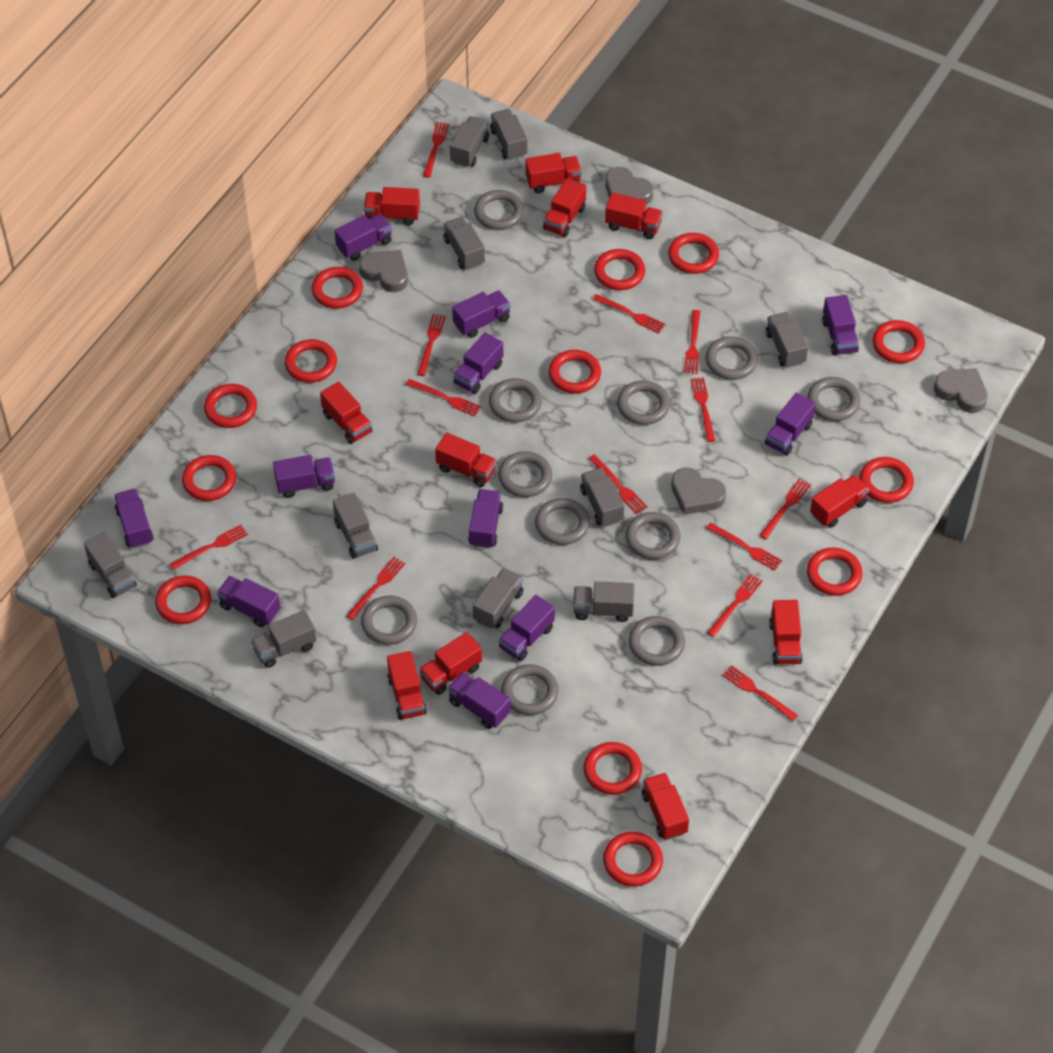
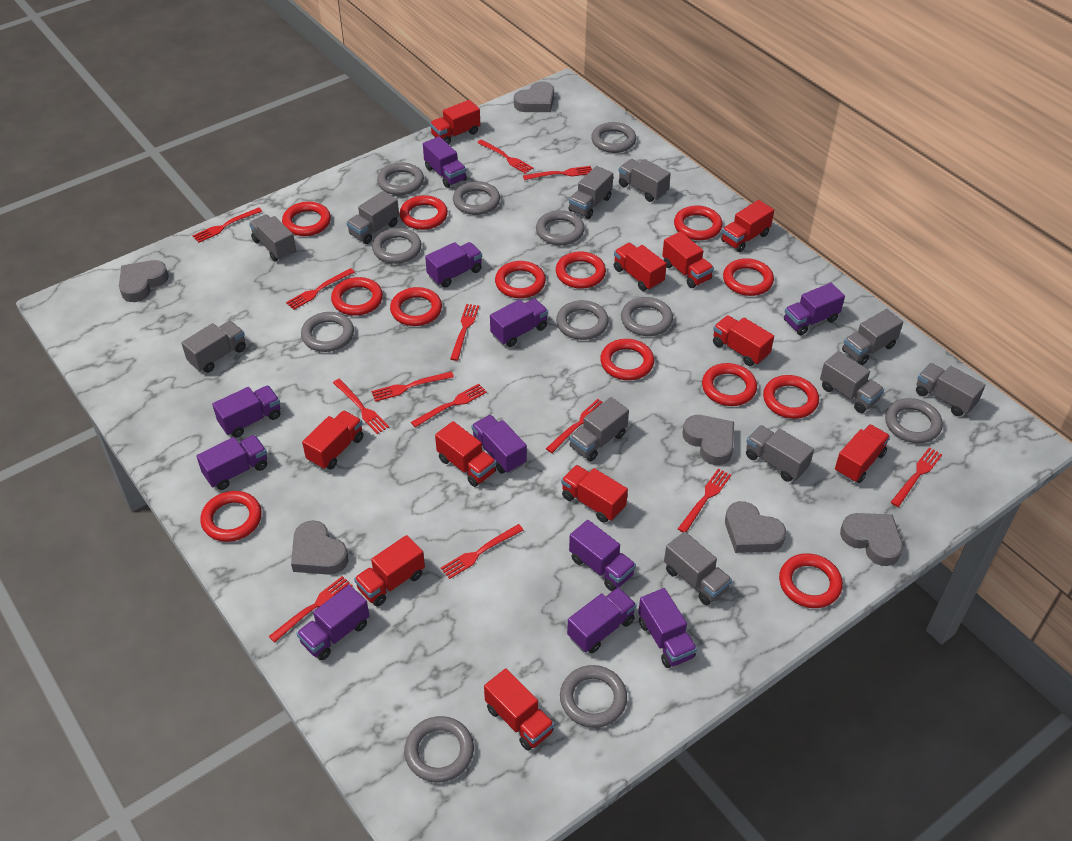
grey heart: [359,250,408,292] [606,167,653,205] [671,467,726,515] [934,368,988,413] = 4 -> [119,260,169,302] [291,520,348,575] [514,81,554,112] [683,415,734,465] [725,501,786,553] [840,513,903,566] = 6
grey truck: [84,532,137,598] [251,610,316,668] [333,493,378,559] [443,217,485,270] [450,116,489,168] [473,568,524,629] [490,109,527,160] [573,581,634,622] [580,468,624,527] [766,312,808,368] = 10 -> [181,321,246,373] [249,214,296,262] [346,191,399,244] [568,166,613,219] [569,397,629,461] [619,159,671,202] [664,532,732,605] [746,425,814,482] [820,351,884,413] [842,309,903,365] [916,363,986,416] = 11

